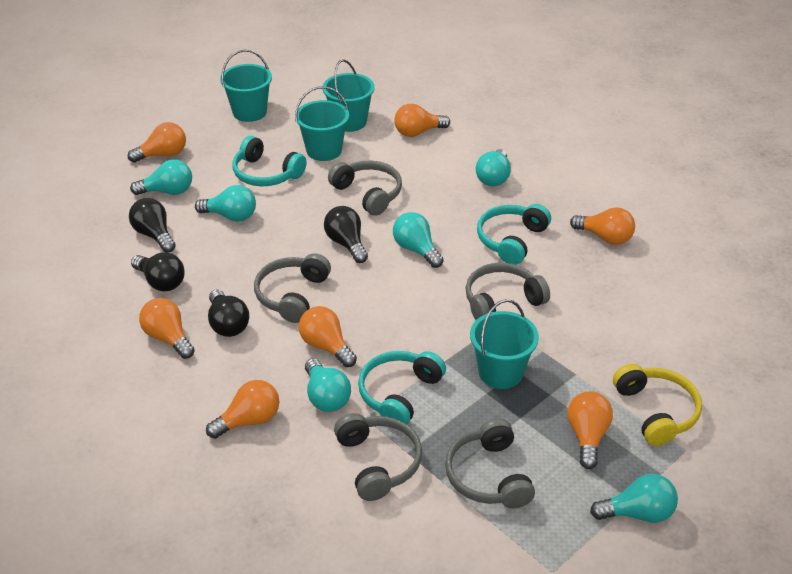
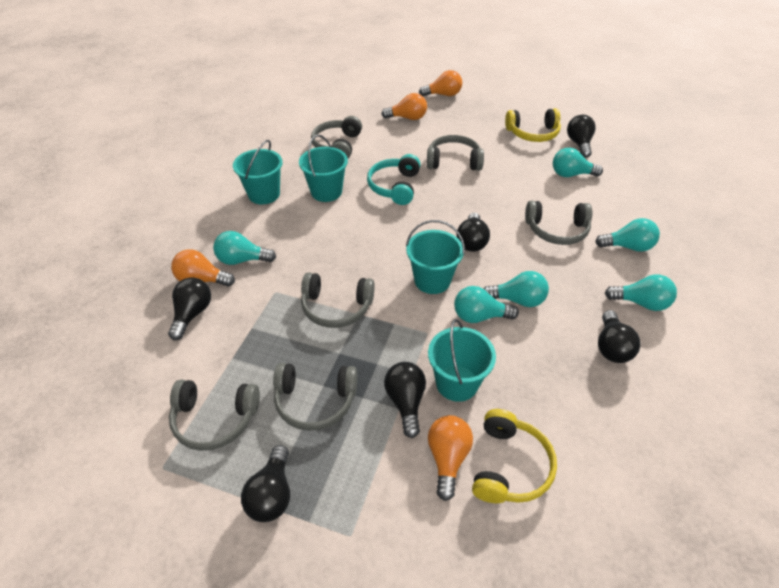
black light bulb: [129,198,176,253] [131,252,185,291] [208,289,249,337] [324,206,368,263] = 4 -> [168,277,211,340] [241,445,290,522] [384,362,426,438] [457,213,490,252] [567,115,596,158] [598,310,641,363] = 6
grey headphones: [254,253,331,323] [328,161,402,216] [334,413,422,501] [445,419,535,508] [466,263,550,320] = 5 -> [169,380,260,451] [273,363,357,431] [301,272,375,328] [311,116,362,159] [427,135,484,170] [525,201,592,245] = 6
orange light bulb: [128,122,186,163] [139,298,195,359] [206,380,279,439] [299,306,357,367] [394,104,450,137] [567,391,613,469] [570,207,635,245] = 7 -> [171,249,235,287] [381,93,427,120] [419,70,462,97] [428,415,473,501] = 4
turquoise headphones: [233,136,307,186] [358,351,446,424] [477,204,551,265] = 3 -> [367,154,421,205] = 1
yellow headphones: [613,364,702,446] = 1 -> [472,409,557,503] [505,108,561,142] = 2

